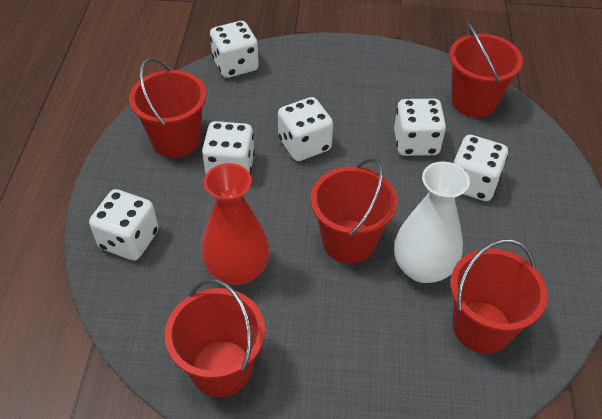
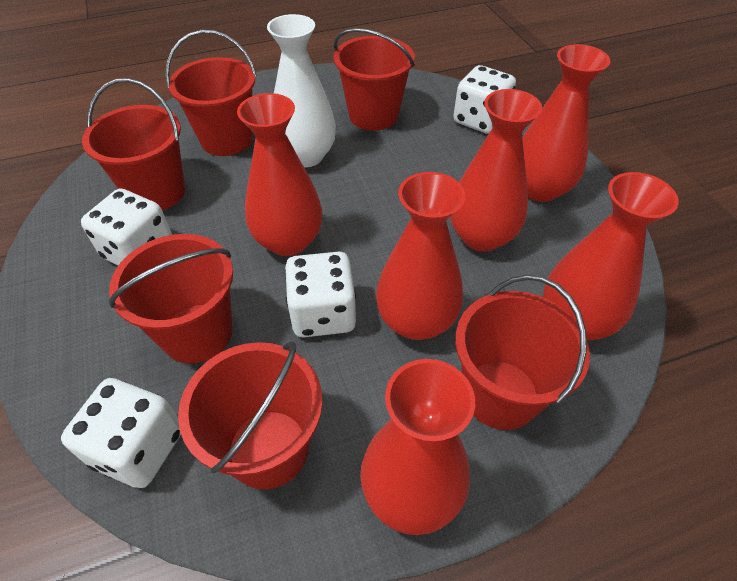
red bucket: [129,58,207,158] [165,279,265,397] [311,158,397,264] [449,23,523,118] [450,239,547,354] = 5 -> [82,78,185,210] [109,234,233,364] [165,30,257,156] [178,342,323,490] [334,28,415,131] [455,275,590,430] = 6
red vase: [201,163,270,285] = 1 -> [237,93,322,256] [360,359,475,535] [376,172,465,340] [450,89,542,252] [522,44,610,202] [543,172,679,340] = 6
white dice: [89,189,159,261] [202,121,255,174] [210,21,259,78] [278,97,333,161] [394,99,446,156] [453,135,508,201] = 6 -> [61,378,181,488] [81,189,172,265] [285,252,356,337] [453,65,516,134] = 4

